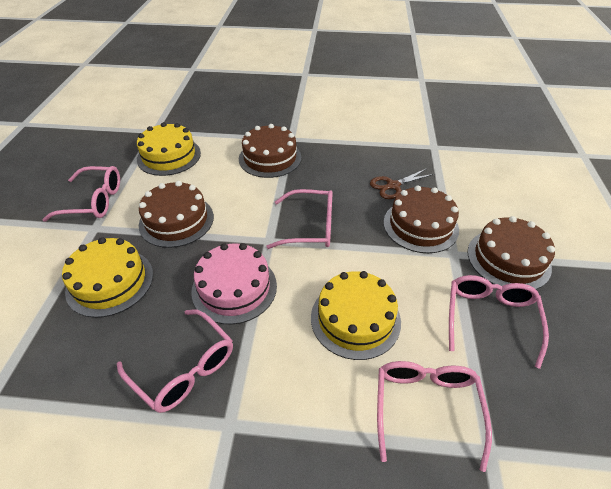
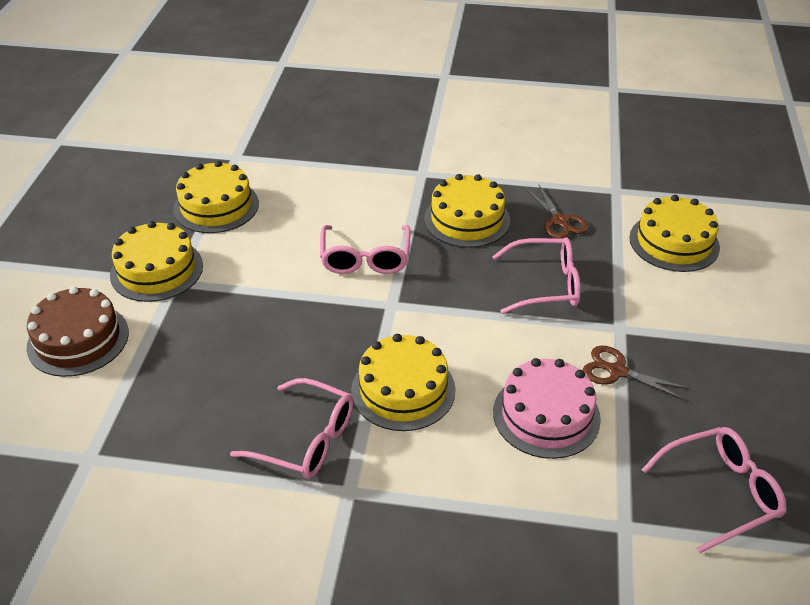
brown cake: [139,181,214,248] [239,124,301,178] [384,185,459,253] [467,216,555,289] = 4 -> [26,286,129,377] = 1
brown scissors: [370,168,434,199] = 1 -> [526,185,589,239] [582,345,690,401] = 2
pink glasses: [42,166,120,222] [117,309,233,413] [266,189,333,249] [377,361,492,472] [449,275,549,369] = 5 -> [230,378,353,479] [320,225,411,274] [492,237,580,314] [641,427,786,553] = 4
yellow cake: [62,237,153,318] [137,122,201,176] [311,271,401,360] = 3 -> [110,221,203,302] [173,161,259,233] [351,334,456,431] [424,174,510,248] [629,195,720,272] = 5

